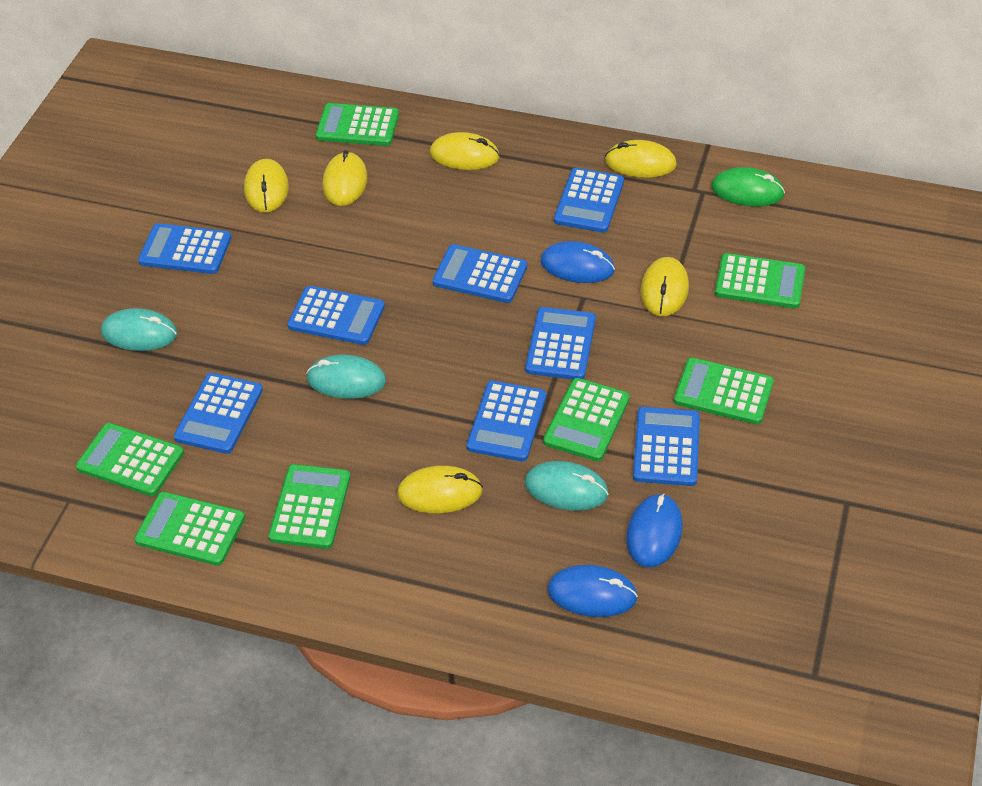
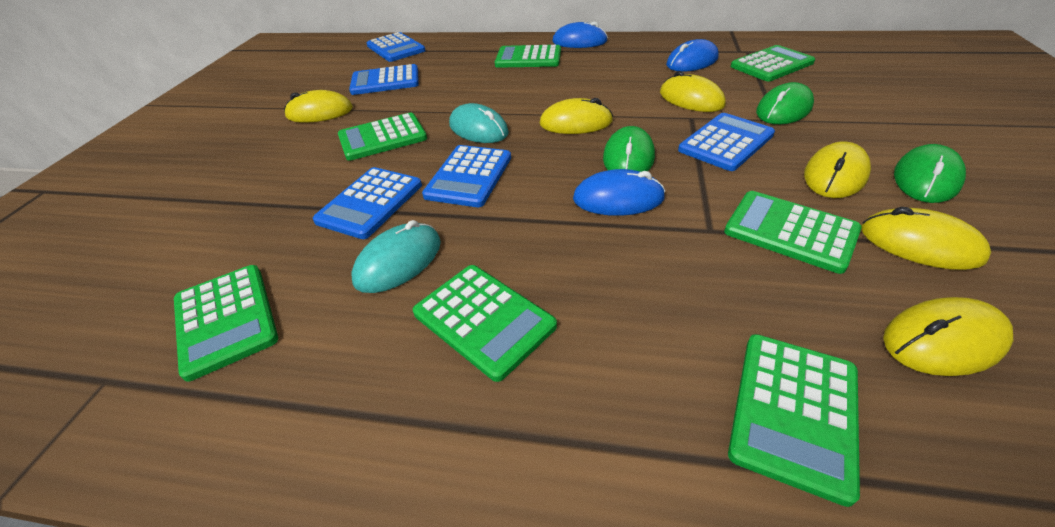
blue calculator: [138,223,232,274] [174,373,263,454] [287,286,385,345] [433,244,527,303] [467,381,546,462] [525,307,596,379] [554,168,624,233] [633,407,700,486] = 8 -> [313,167,422,239] [349,64,419,95] [367,32,426,62] [422,145,511,207] [678,113,775,171] = 5
green mouse: [711,167,785,207] = 1 -> [603,126,655,172] [756,82,814,124] [894,144,966,203] = 3
turquoise mouse: [101,308,177,351] [306,355,386,399] [525,461,609,511] = 3 -> [351,220,441,293] [449,103,509,143] = 2

